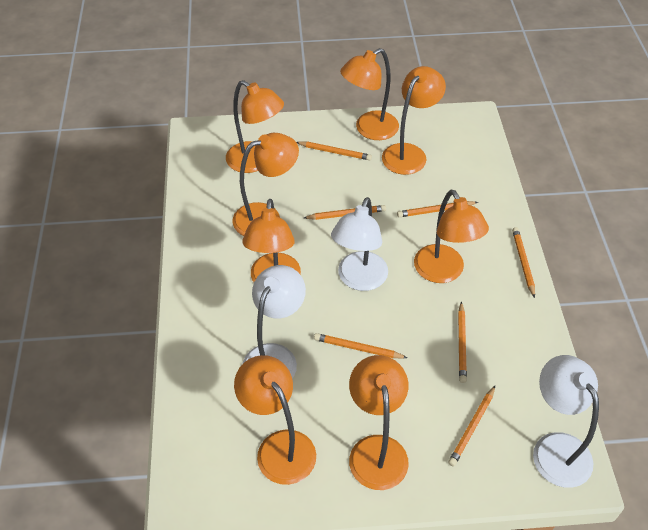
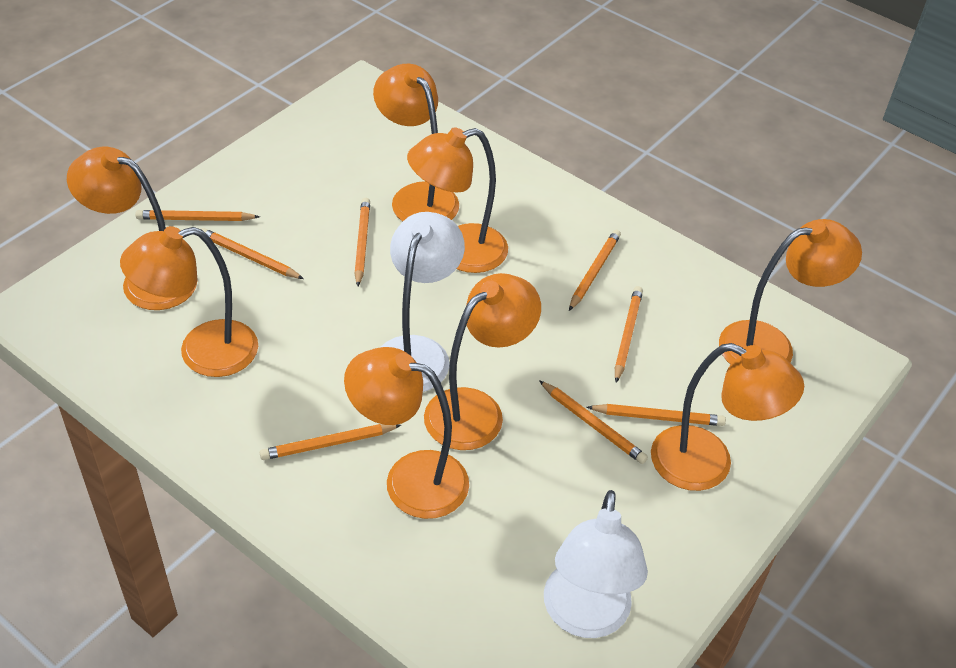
orange pencil: [297,141,372,160] [304,205,386,220] [314,333,408,358] [397,201,478,217] [448,386,495,466] [458,301,467,383] [512,227,535,298] = 7 -> [135,210,260,221] [201,228,304,279] [260,424,401,460] [354,198,370,286] [539,380,648,464] [569,230,621,311] [587,404,726,426] [615,286,643,383] = 8
white lamp: [242,265,306,378] [331,197,388,291] [533,355,599,488] = 3 -> [381,212,465,392] [544,490,648,638] = 2

